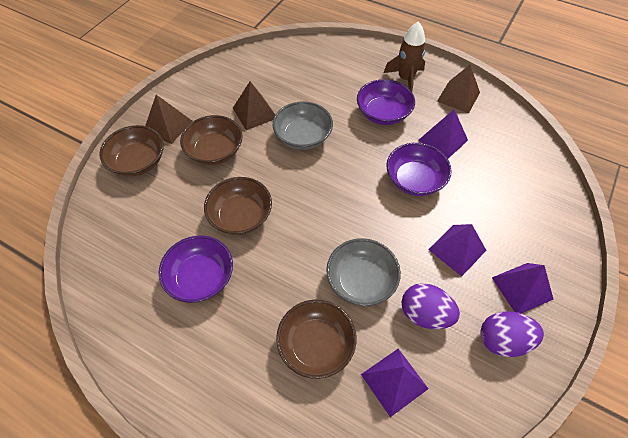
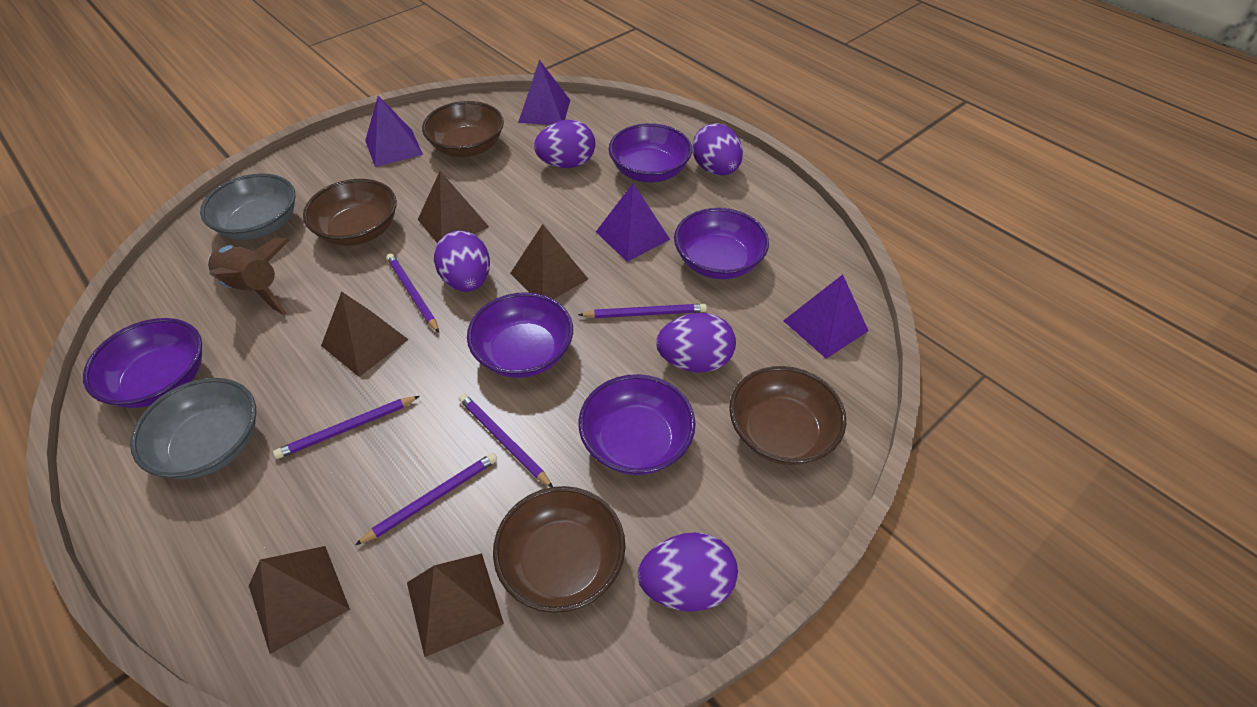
brown pyramid: [145,95,192,144] [233,82,275,130] [437,65,480,113] = 3 -> [249,546,350,654] [321,291,409,377] [407,553,504,657] [418,171,489,243] [510,224,588,299] = 5
purple bowl: [159,235,233,303] [357,79,415,125] [386,143,452,196] = 3 -> [83,318,202,408] [467,292,573,378] [578,374,696,475] [608,123,692,182] [674,208,769,279] = 5
purple egg: [401,283,460,329] [480,311,544,357] = 2 -> [434,230,490,292] [534,120,595,168] [638,532,738,612] [656,313,736,372] [692,123,743,175] = 5
purple pencil: none = 0 -> [273,396,420,459] [355,453,497,545] [387,253,439,333] [459,393,553,487] [578,304,707,318] = 5

